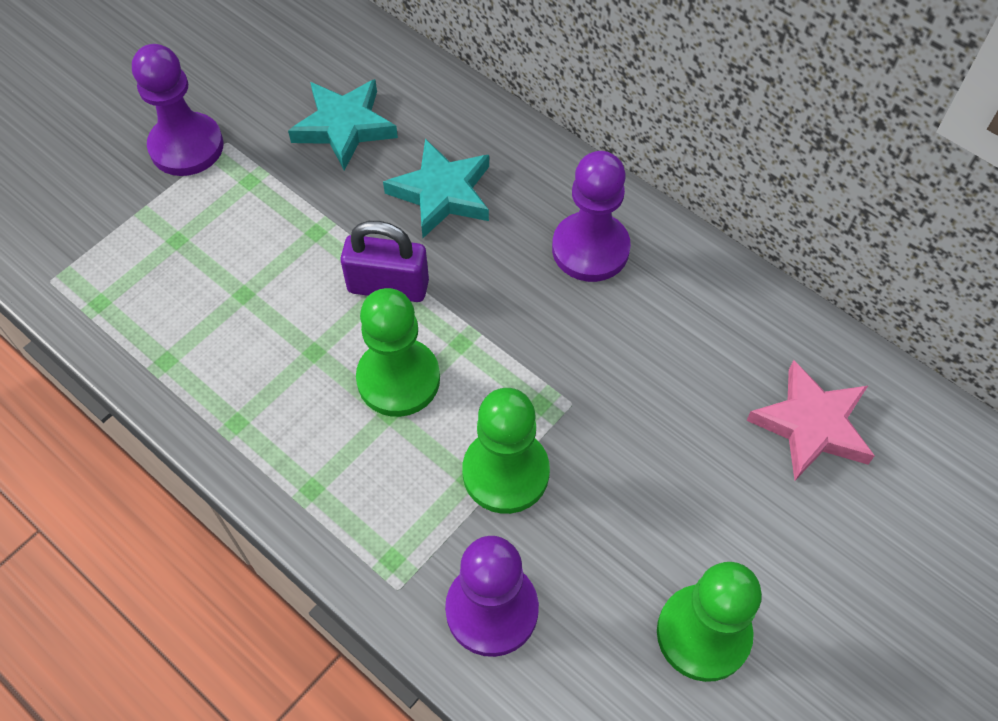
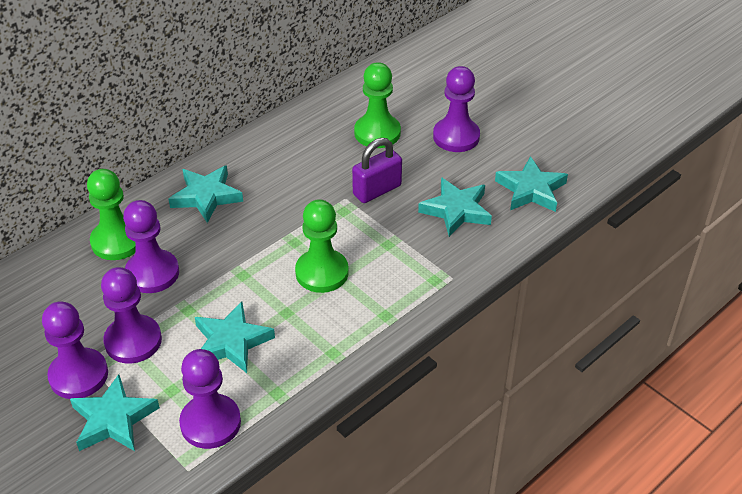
pink star: [746,360,875,480] = 1 -> none = 0
purple pawn: [132,44,224,176] [445,536,539,657] [552,151,631,282] = 3 -> [42,301,108,399] [101,267,162,364] [123,200,179,293] [179,349,241,449] [433,66,480,152] = 5
turquoise star: [288,79,398,171] [383,139,489,238] = 2 -> [70,374,160,451] [169,165,243,223] [195,301,275,373] [418,177,492,237] [495,156,568,212] = 5

